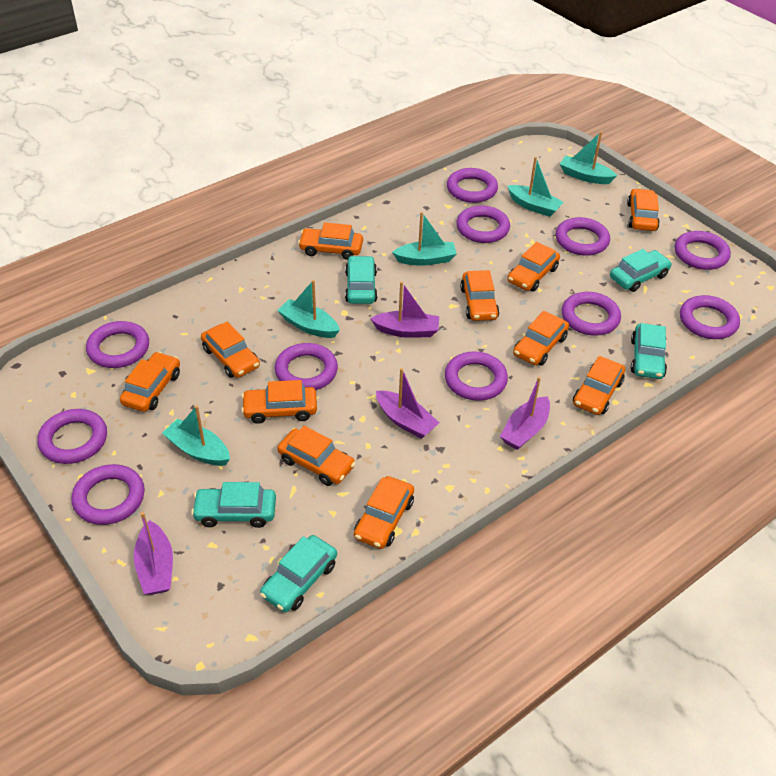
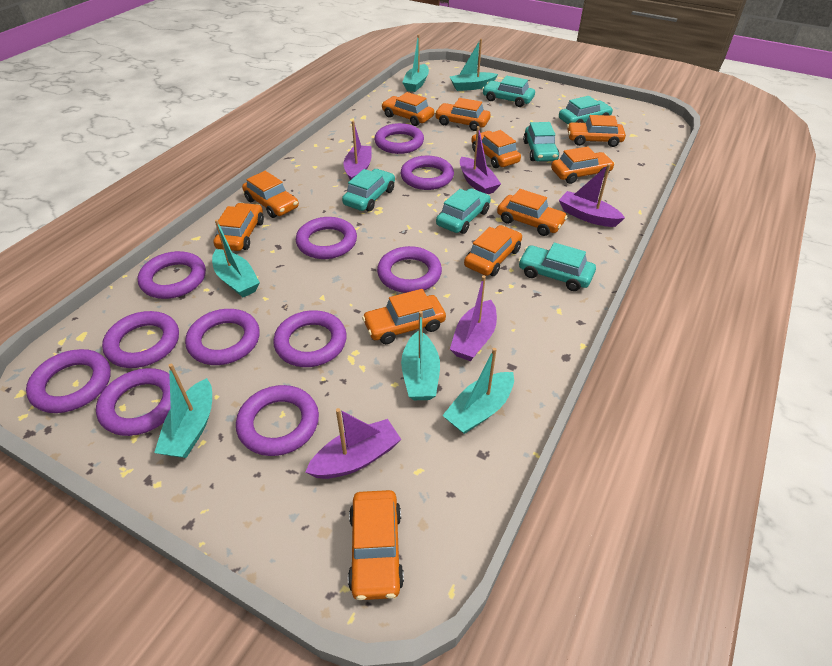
purple boat: [134,512,173,595] [370,282,439,338] [376,368,439,439] [500,377,550,450] = 4 -> [305,408,401,479] [343,121,372,180] [450,275,497,361] [460,126,501,194] [559,164,625,227] = 5
turquoise boat: [162,405,230,466] [277,280,340,338] [392,212,457,266] [507,157,564,217] [560,131,617,184] = 5 -> [154,364,212,458] [212,220,260,297] [401,311,440,400] [402,35,429,92] [442,348,514,434] [450,39,498,91] = 6
turquoise car: [191,482,276,528] [260,535,337,612] [345,256,378,304] [610,249,672,292] [631,323,667,379] = 5 -> [342,169,395,212] [436,188,491,234] [482,76,535,107] [518,243,596,291] [523,122,559,161] [559,96,613,124] = 6

